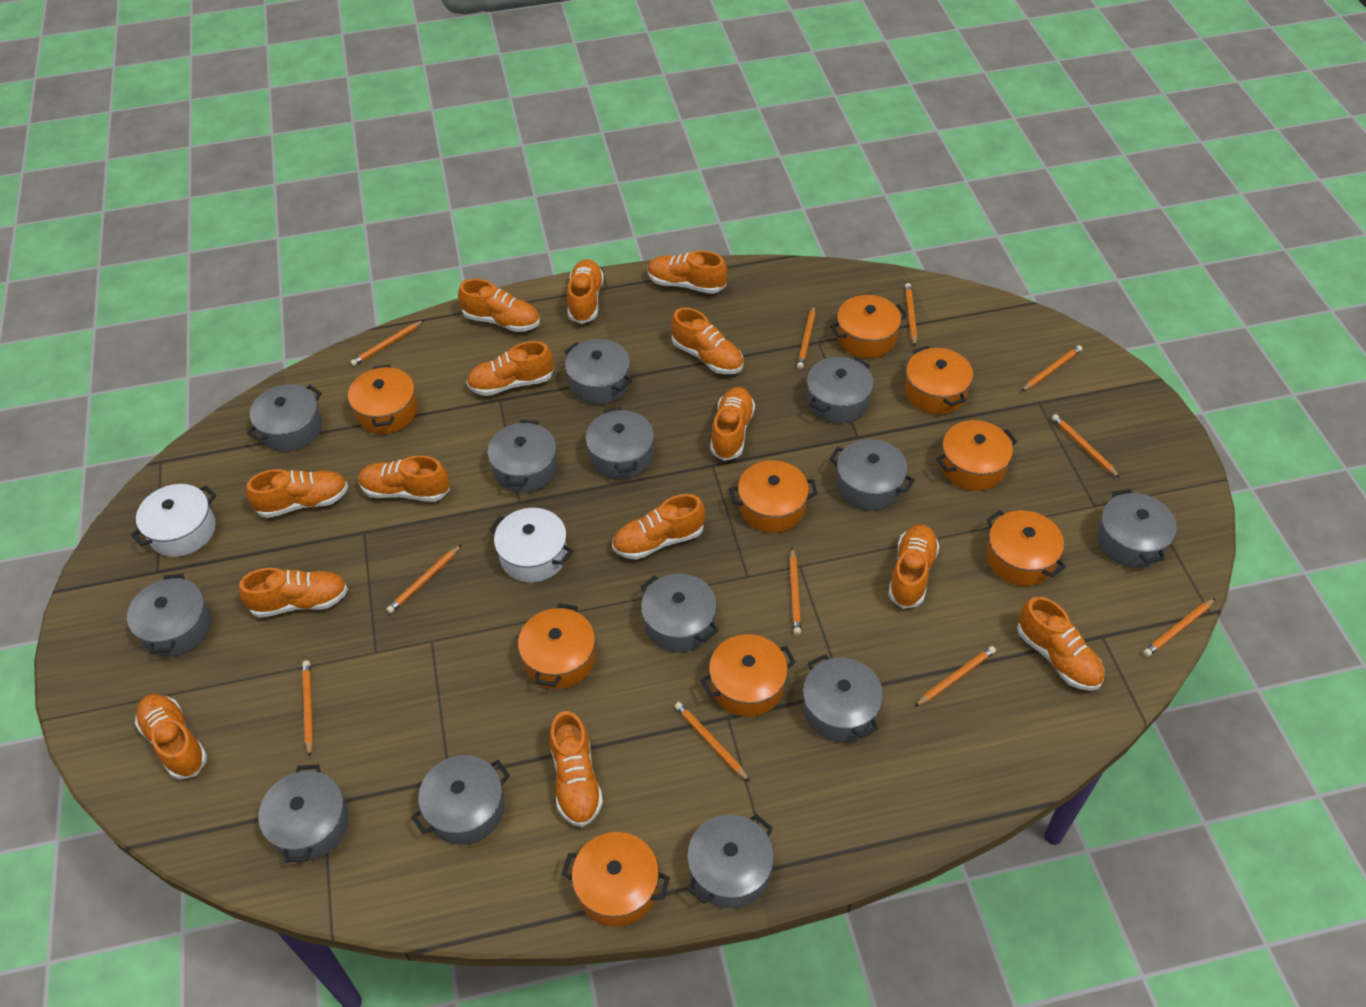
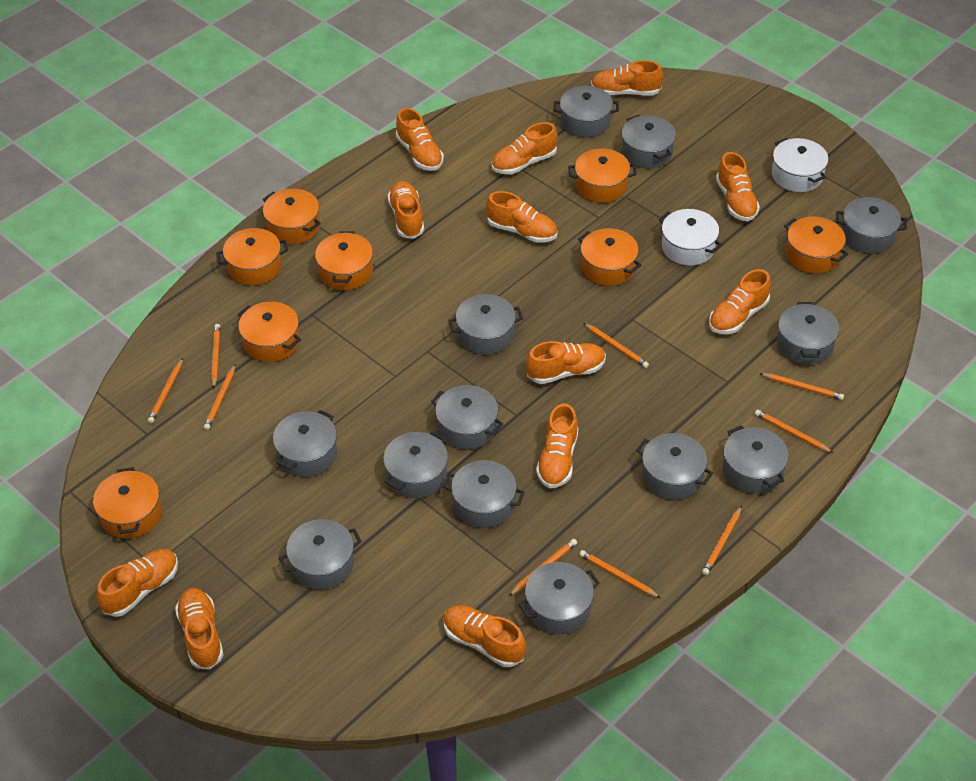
orange pencil: [302,660,313,758] [350,320,424,366] [386,544,462,614] [675,702,750,782] [789,547,801,635] [797,306,815,369] [905,283,917,346] [915,646,996,706] [1021,345,1082,391] [1052,414,1120,478] [1143,598,1216,657] = 11 -> [148,358,183,423] [204,364,236,430] [211,324,220,389] [509,539,577,596] [579,550,660,598] [583,323,649,368] [702,506,742,575] [755,410,833,453] [759,373,844,400] = 9
orange pot: [348,365,418,434] [518,603,595,689] [562,832,670,927] [700,634,796,717] [729,460,817,533] [830,295,908,358] [905,346,973,414] [936,420,1018,491] [986,510,1066,586] = 9 -> [93,467,162,539] [216,228,288,285] [238,302,301,362] [263,189,321,244] [315,231,373,290] [568,148,637,203] [578,228,641,286] [784,216,848,274] = 8
orange shoe: [135,694,207,780] [239,568,348,618] [246,469,348,518] [358,456,450,502] [458,279,540,332] [466,341,554,396] [550,711,603,827] [567,259,604,324] [612,494,705,560] [647,251,727,294] [671,308,743,374] [710,387,755,461] [888,524,939,609] [1017,597,1104,691] = 14 -> [97,549,178,617] [175,588,223,670] [388,181,424,239] [396,108,444,171] [443,605,526,667] [486,191,558,243] [491,122,558,174] [526,341,606,384] [536,404,578,488] [591,60,663,96] [709,269,771,334] [716,152,760,222] = 12

